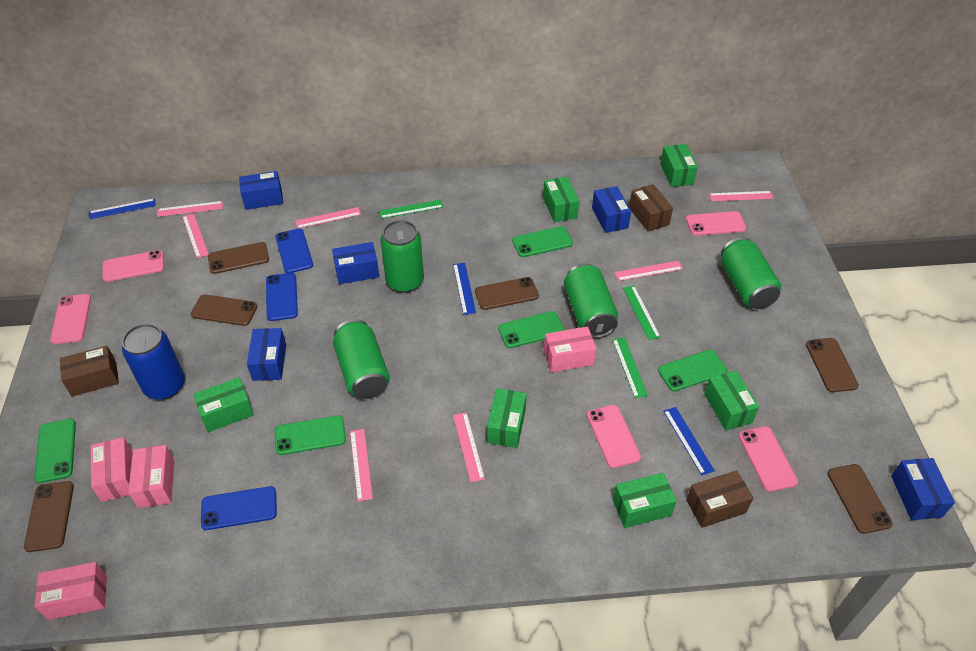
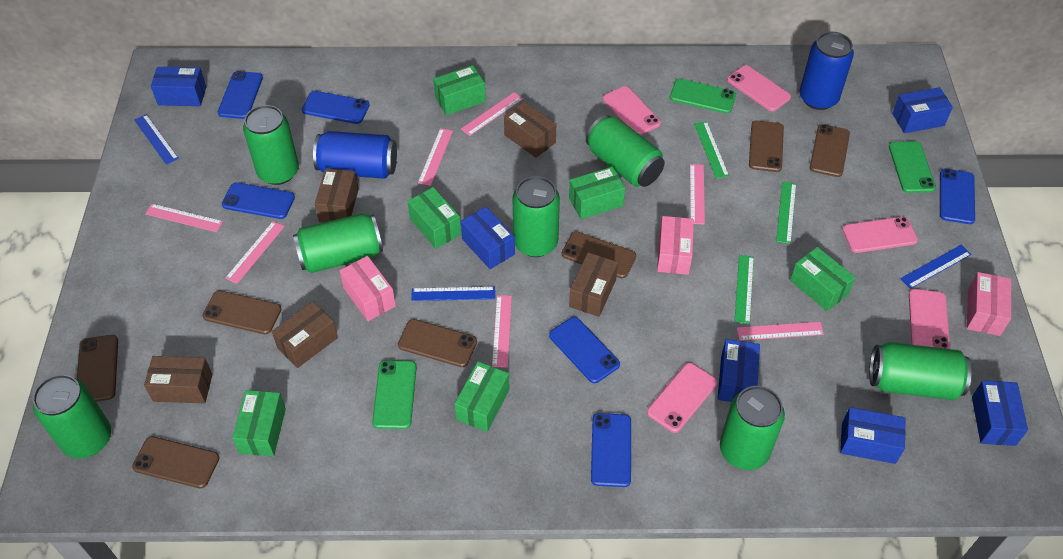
blue box: [239,171,284,210] [247,328,286,381] [332,242,379,284] [592,186,631,233] [891,458,955,520] = 5 -> [151,67,206,106] [461,207,515,269] [718,339,760,402] [840,407,906,464] [892,87,953,133] [972,380,1028,446] = 6
blue can: [122,324,185,400] = 1 -> [313,131,397,179] [799,32,854,110] = 2
blue phone: [201,486,277,530] [266,273,298,321] [275,228,313,273] = 3 -> [218,71,263,119] [222,182,295,219] [302,91,369,124] [549,317,620,383] [591,413,631,487] [940,169,975,224] = 6
brown box: [60,346,119,396] [629,184,673,232] [686,470,754,528] = 3 -> [144,356,212,403] [272,302,338,368] [315,168,359,222] [504,102,556,158] [569,252,618,317] = 5
brown phone: [24,481,74,552] [191,294,258,326] [208,242,269,274] [475,277,539,310] [806,338,859,392] [827,464,893,534] = 6 -> [77,335,118,402] [132,436,219,488] [202,291,281,334] [398,319,477,367] [562,231,636,278] [749,120,784,172] [810,124,850,177] = 7
green can: [333,319,389,399] [380,220,424,293] [564,264,618,338] [721,237,781,309] = 4 -> [33,374,111,459] [243,105,299,185] [293,213,383,273] [512,176,560,257] [586,115,665,187] [720,386,785,470] [869,342,972,400] = 7
green phone: [34,419,76,483] [275,416,346,455] [498,311,565,348] [512,226,573,257] [658,350,728,391] = 5 -> [372,360,417,429] [670,79,736,114] [889,141,936,193] = 3
pink box: [34,562,107,620] [91,437,133,502] [128,445,174,508] [544,327,596,372] = 4 -> [340,256,396,321] [657,216,694,275] [967,272,1011,336] = 3

